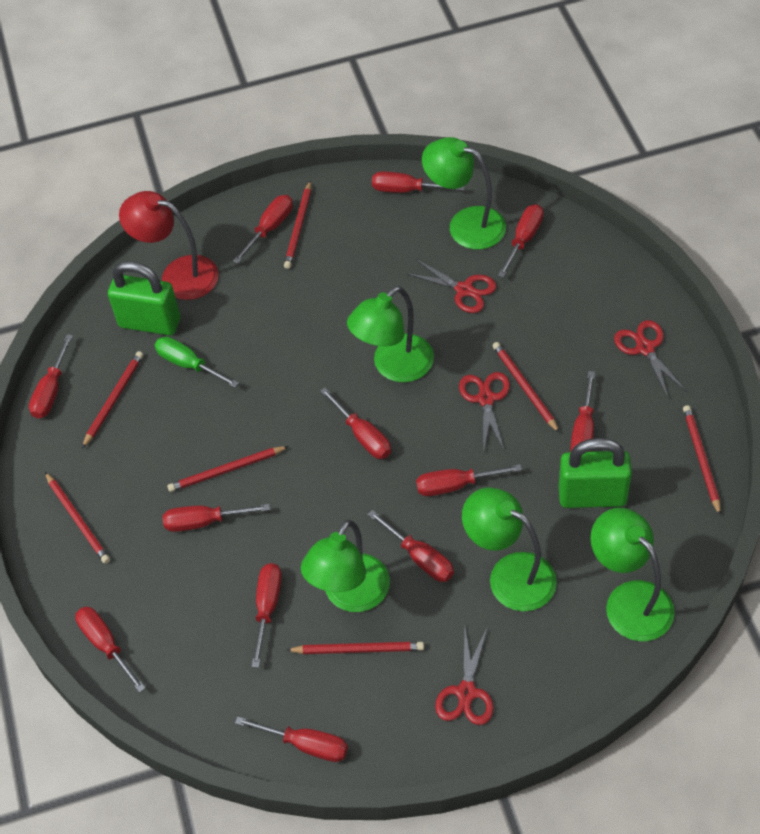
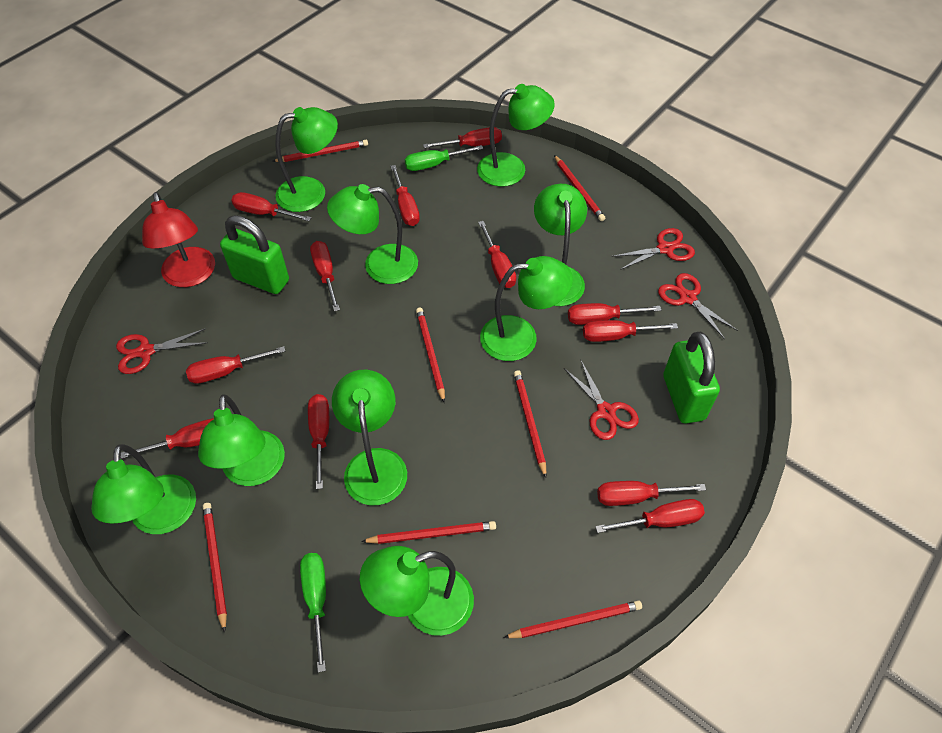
green lamp: [301,520,390,612] [347,286,434,382] [422,137,506,249] [462,487,557,611] [591,508,675,641] = 5 -> [91,444,196,534] [198,394,285,486] [275,107,338,212] [327,184,418,284] [332,370,407,505] [360,546,474,636] [477,84,555,187] [480,256,573,361] [534,184,587,306] = 9
green screwdriver: [155,337,239,388] = 1 -> [300,553,326,672] [405,145,483,171] = 2

